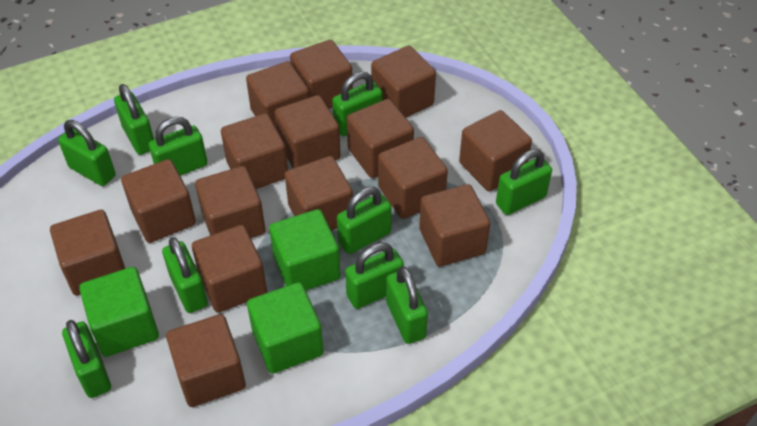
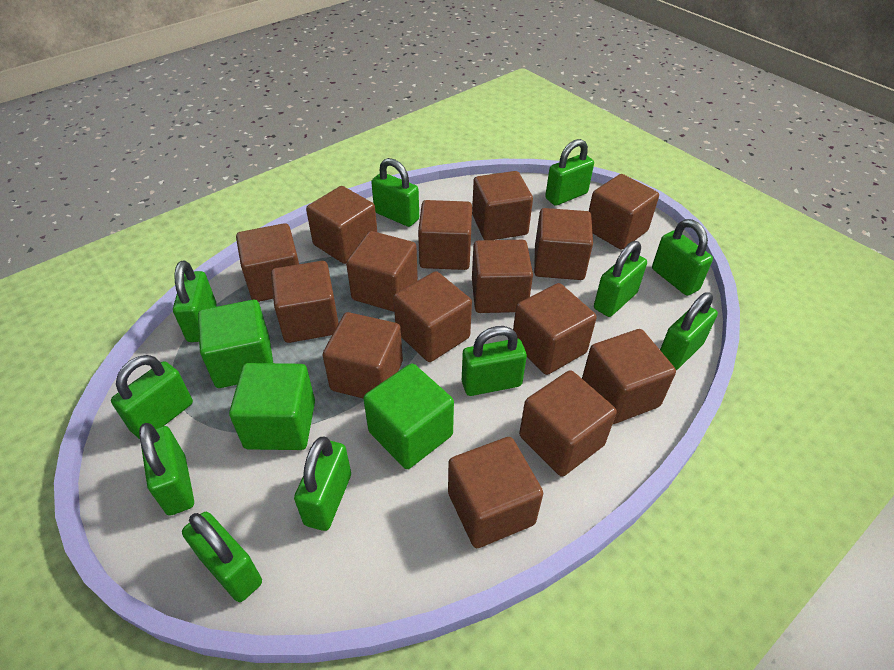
green padlock: [58,120,116,186] [62,320,111,398] [114,84,154,155] [149,117,208,176] [162,237,208,313] [332,72,383,136] [337,187,392,254] [345,243,404,309] [386,266,428,344] [496,149,552,215] = 10 -> [111,355,193,439] [139,423,194,516] [173,261,217,342] [182,512,262,602] [294,437,351,531] [371,158,419,227] [462,326,527,396] [545,139,594,206] [594,241,647,317] [652,219,713,296] [660,292,718,370] = 11

